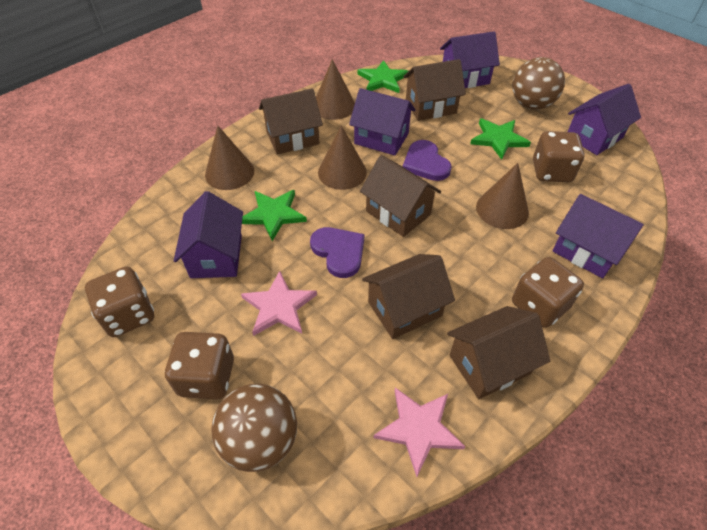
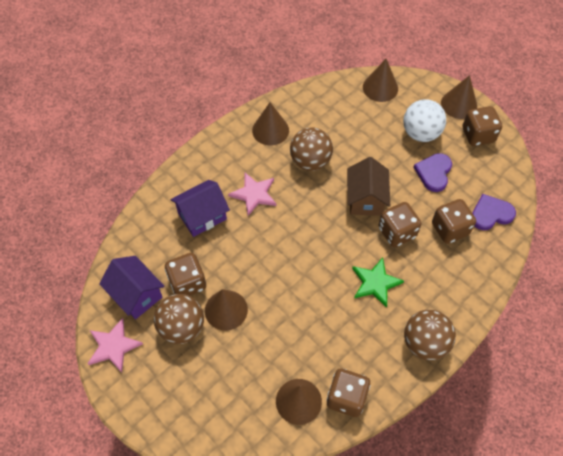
brown ball: [211,384,297,472] [513,57,565,110] = 2 -> [154,294,204,344] [290,127,333,171] [404,310,456,361] = 3
brown cone: [205,126,254,190] [316,59,355,120] [318,125,367,190] [476,163,529,229] = 4 -> [205,289,248,331] [252,102,289,146] [276,379,322,425] [363,59,398,102] [441,75,477,119] = 5
brown dice: [85,267,154,337] [165,332,234,399] [512,257,584,328] [533,131,585,182] = 4 -> [165,253,206,296] [326,369,371,417] [379,202,421,247] [432,199,476,244] [462,106,502,146] = 5
brown house: [259,88,323,155] [360,155,441,237] [362,254,455,339] [403,59,466,121] [447,306,550,399] = 5 -> [347,157,390,216] = 1
green star: [242,190,307,241] [358,60,408,93] [470,119,531,160] = 3 -> [352,257,404,308] = 1
purple house: [174,191,243,278] [349,88,416,156] [440,31,500,88] [552,194,644,278] [568,84,641,155] = 5 -> [99,256,164,320] [170,180,230,237] = 2
white ball: none = 0 -> [403,99,446,142] = 1

